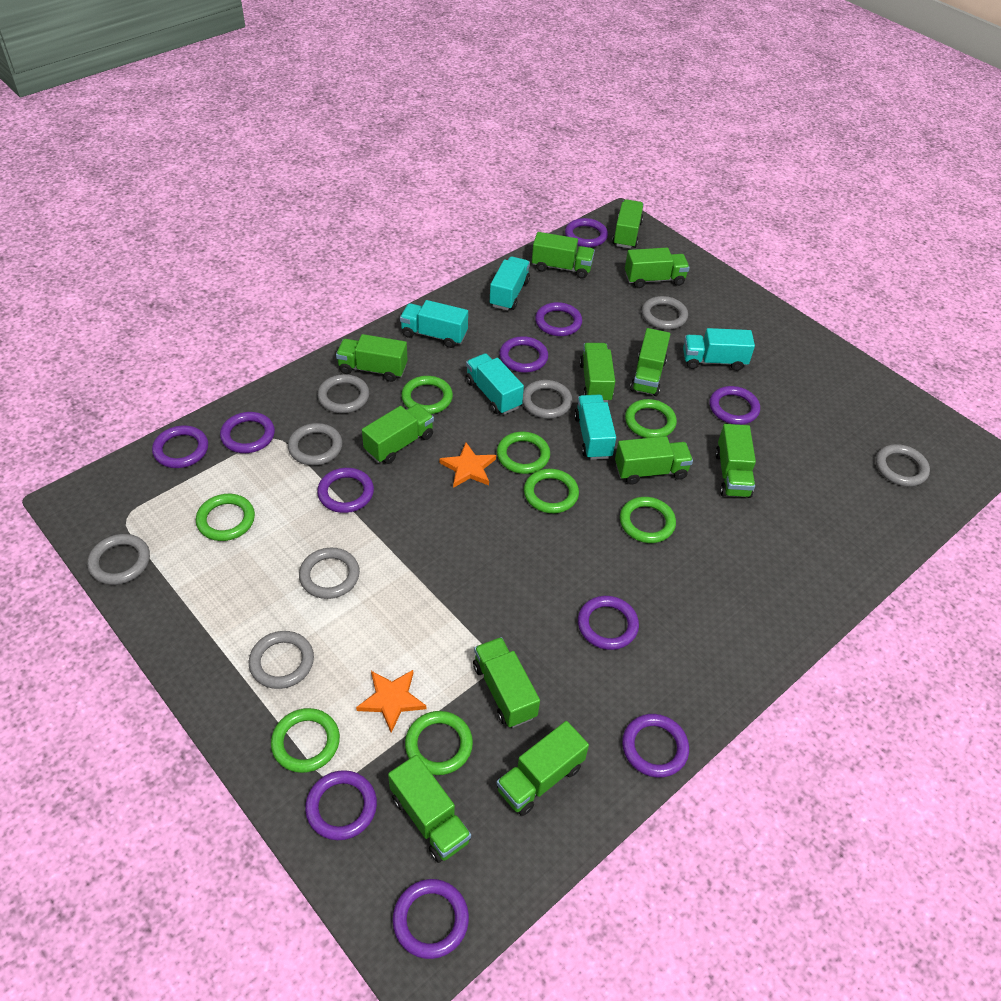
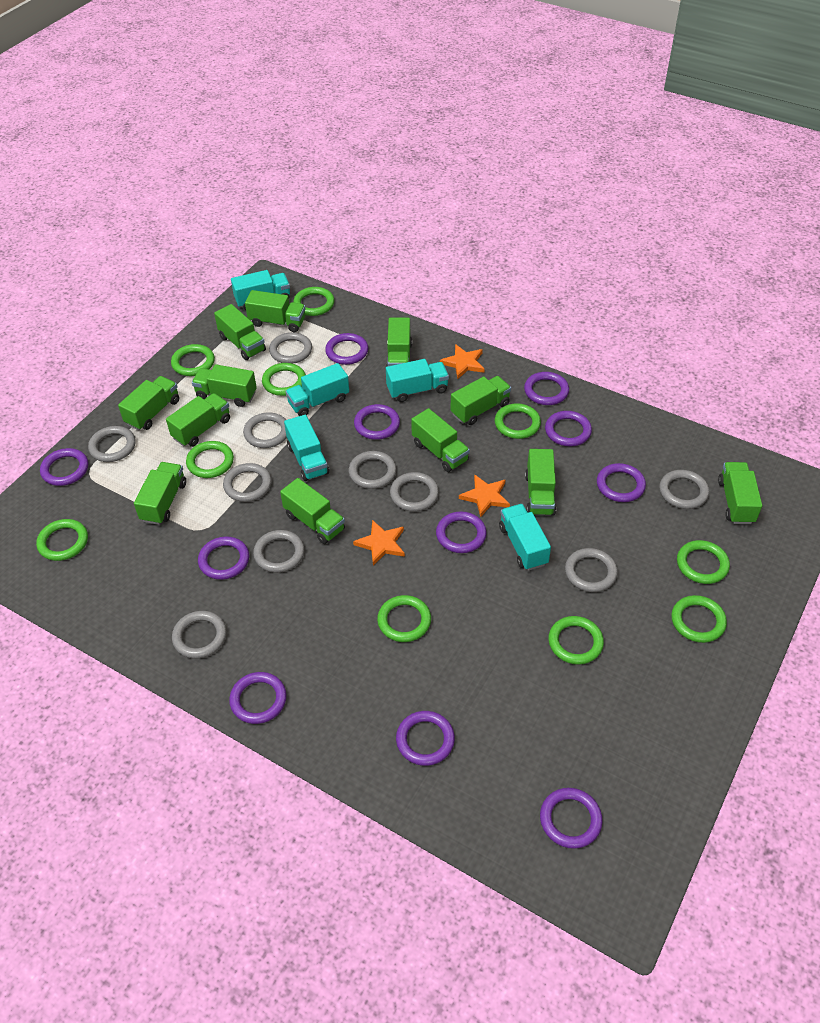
green ring: [196,494,255,541] [271,708,340,773] [401,376,453,414] [405,711,473,775] [497,432,550,474] [524,469,579,513] [620,497,676,543] [625,399,677,438] = 8 -> [36,519,88,561] [171,344,215,376] [186,441,234,478] [262,363,306,396] [293,287,335,316] [377,595,431,642] [495,403,541,439] [548,616,604,665] [671,595,727,643] [677,540,730,584] = 10
grey ring: [87,534,150,585] [249,631,314,689] [288,423,342,465] [299,548,360,599] [317,374,369,413] [522,380,572,419] [642,296,688,329] [875,444,930,486] = 8 -> [88,426,136,462] [172,611,227,659] [223,463,272,502] [243,413,287,448] [253,530,305,573] [269,332,312,364] [349,451,397,489] [390,472,439,511] [565,548,618,592] [659,470,709,509] = 10
orange star: [356,670,426,733] [439,443,496,488] = 2 -> [353,520,405,566] [440,344,485,379] [459,474,510,517] = 3

